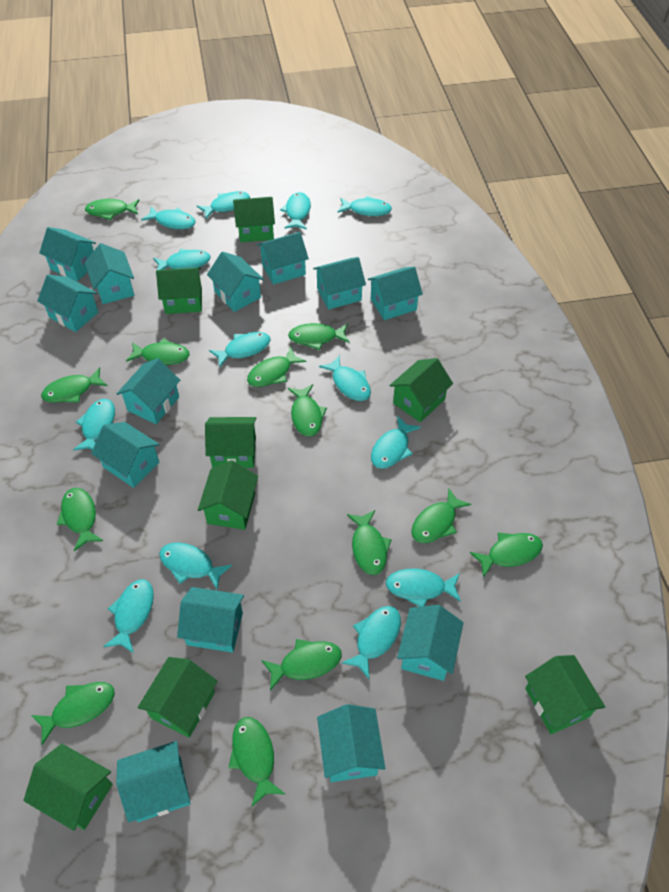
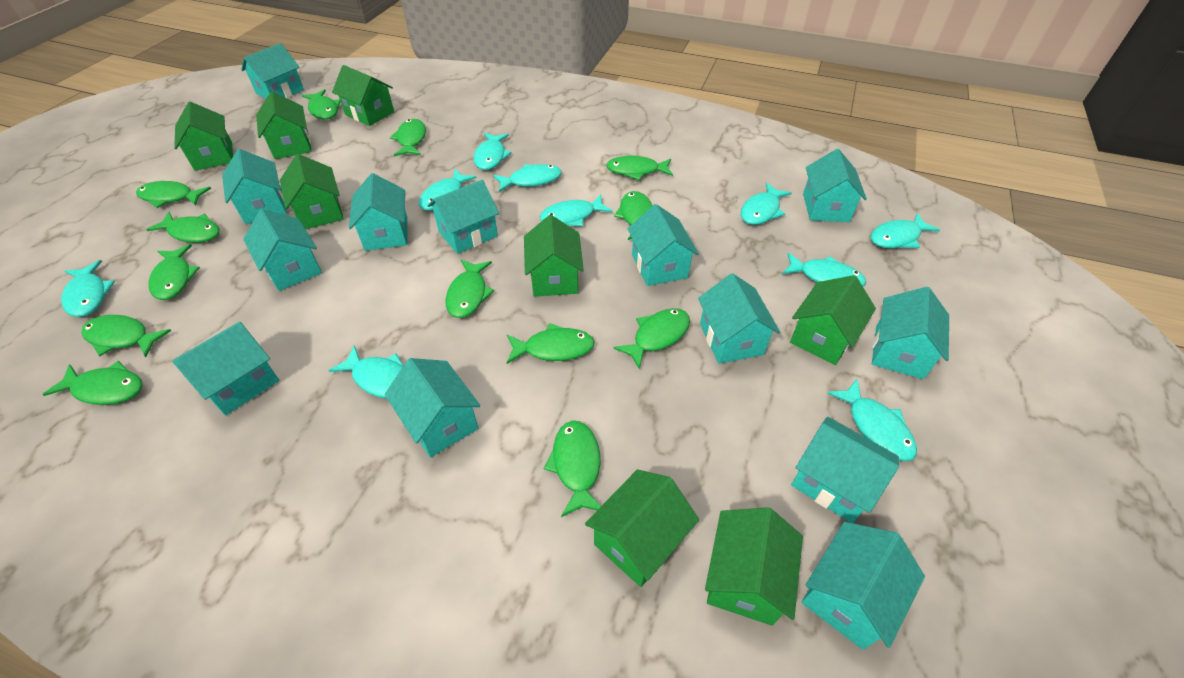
turquoise fish: [73,399,115,451] [103,579,154,653] [141,206,196,229] [153,249,211,270] [159,543,232,590] [197,191,250,219] [209,332,271,368] [280,192,311,230] [319,355,371,401] [337,196,392,216] [342,606,401,680] [371,416,421,469] [386,569,461,607] = 13 -> [61,260,115,317] [328,346,403,399] [419,169,477,211] [473,133,512,170] [493,164,562,192] [540,194,613,226] [741,183,792,225] [782,252,866,286] [827,379,917,461] [871,213,940,248] = 10

